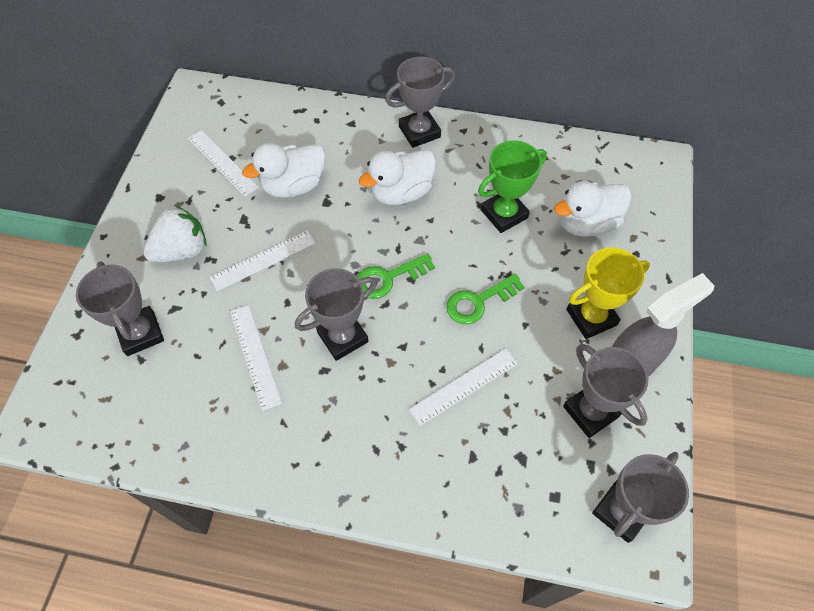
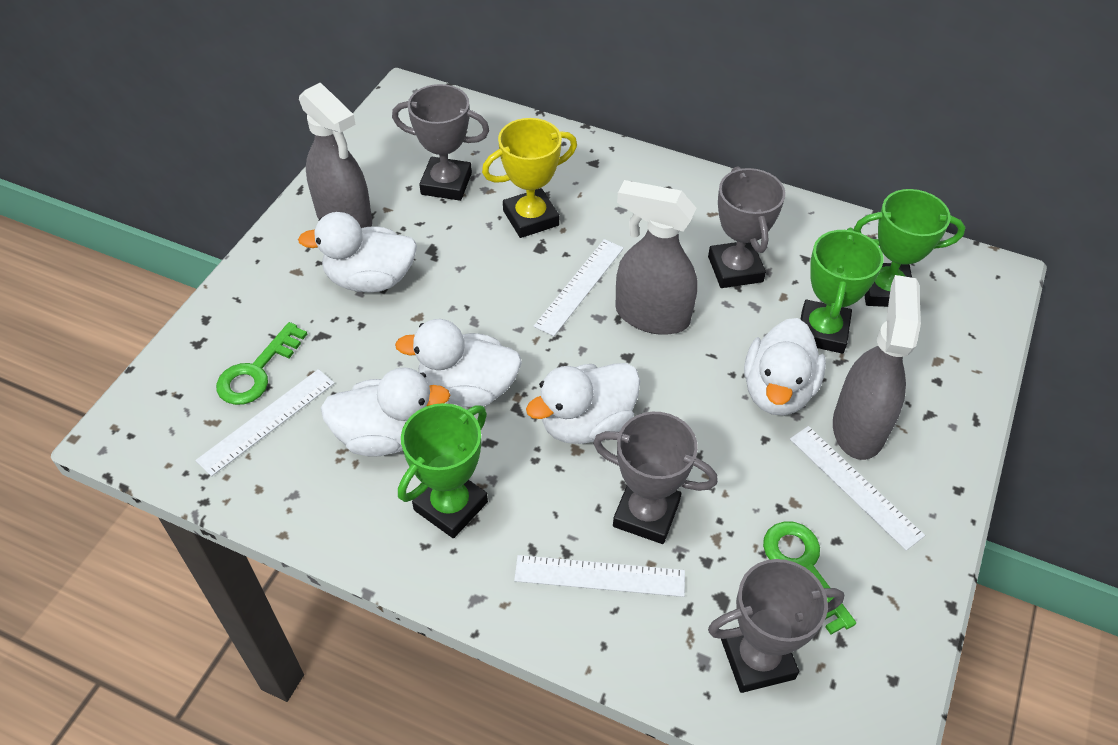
green trophy: [478,140,547,233] = 1 -> [398,403,488,538] [800,228,884,354] [854,189,965,307] = 3
grey spray bottle: [612,273,714,377] = 1 -> [299,82,372,228] [615,180,698,335] [833,275,921,460] = 3
grey trophy: [76,261,164,356] [295,268,377,361] [385,56,455,148] [563,344,648,438] [592,452,689,543] = 5 -> [392,84,489,201] [593,412,718,544] [708,166,785,288] [708,559,844,693] = 4
white duck: [242,143,326,198] [359,150,436,205] [554,181,632,237] = 3 -> [298,212,417,292] [321,367,451,457] [395,319,522,407] [526,363,640,444] [744,318,826,416] = 5
white strawberry: [144,206,207,262] = 1 -> none = 0

